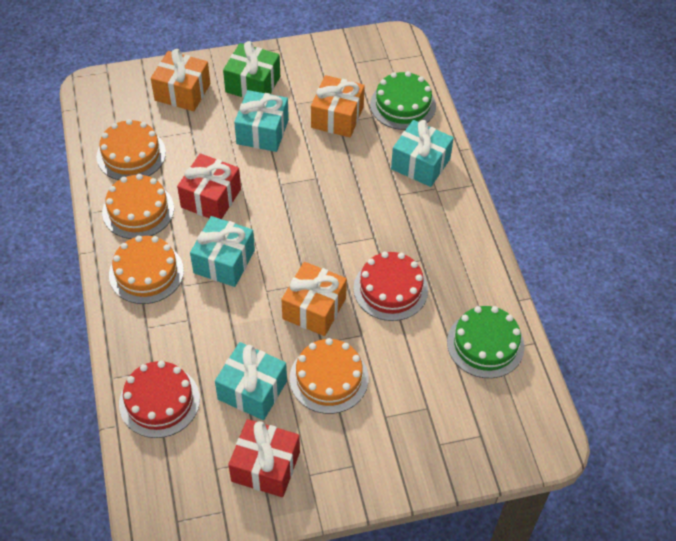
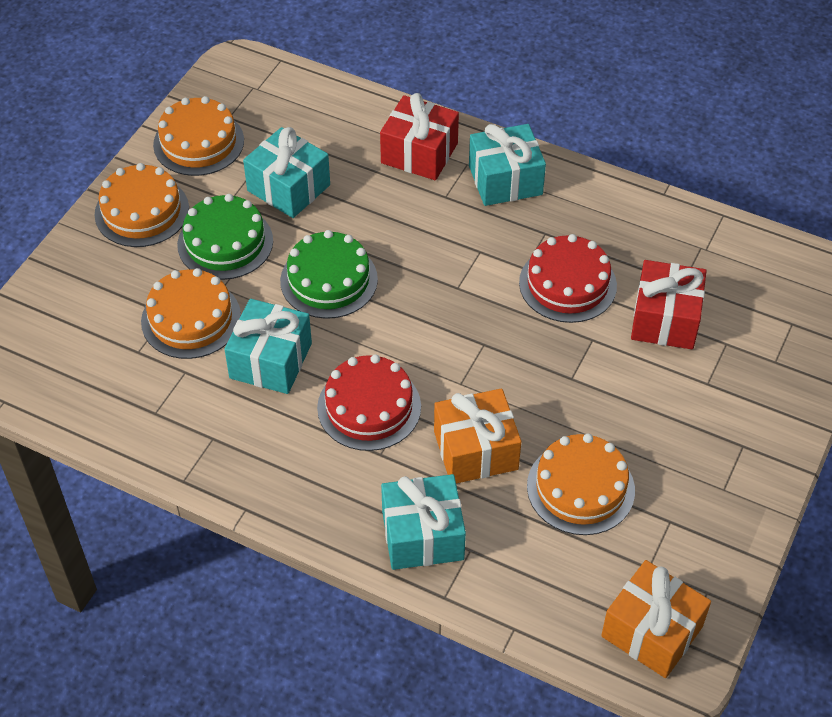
green gift: [223,41,280,98] = 1 -> none = 0
orange gift: [151,49,210,111] [281,262,347,336] [311,75,365,138] = 3 -> [434,388,521,483] [601,560,711,678] = 2

